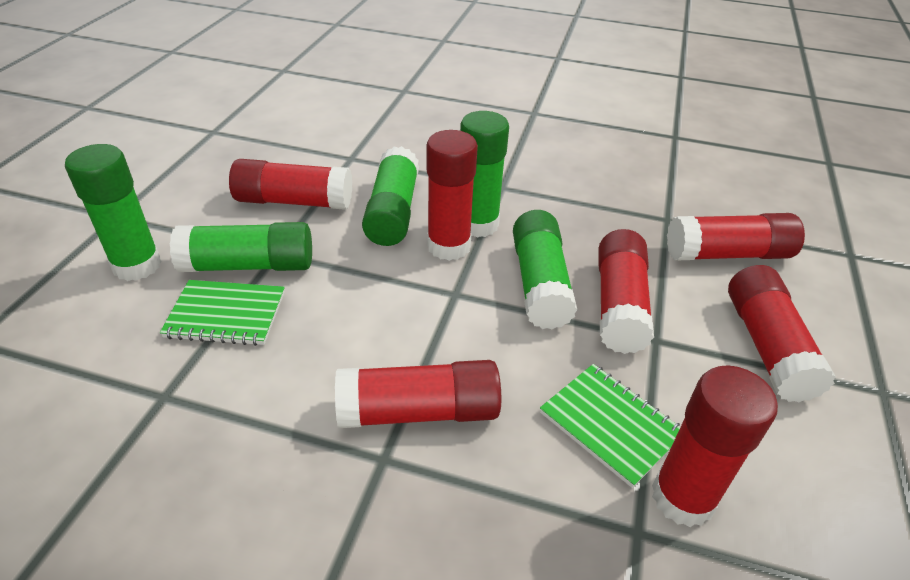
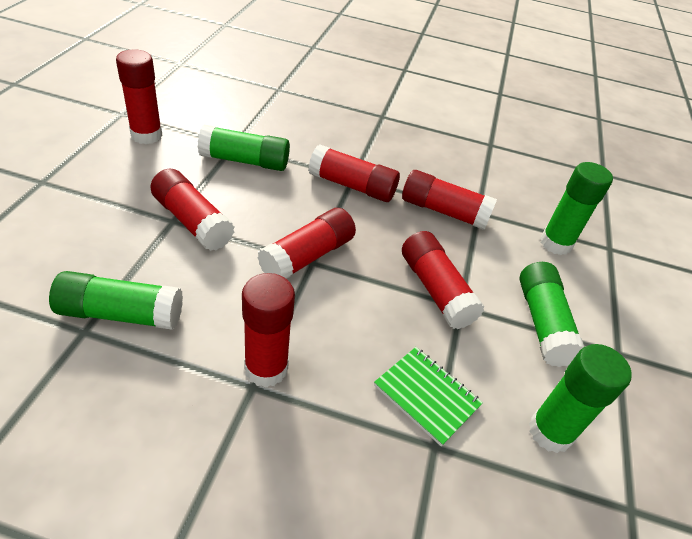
green notebook: [160,280,285,346] [540,364,680,488] = 2 -> [374,347,483,446] = 1

